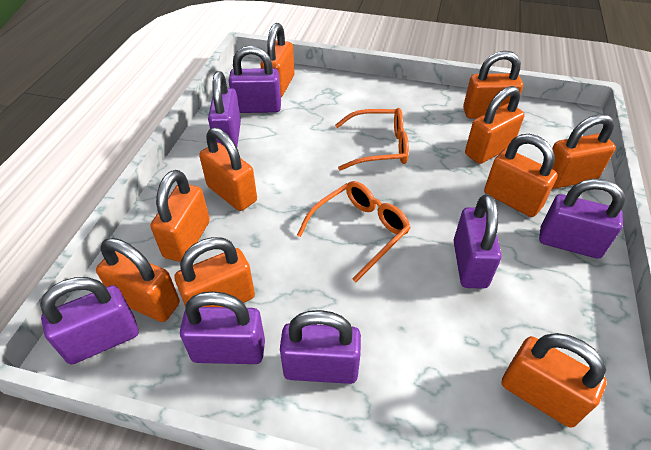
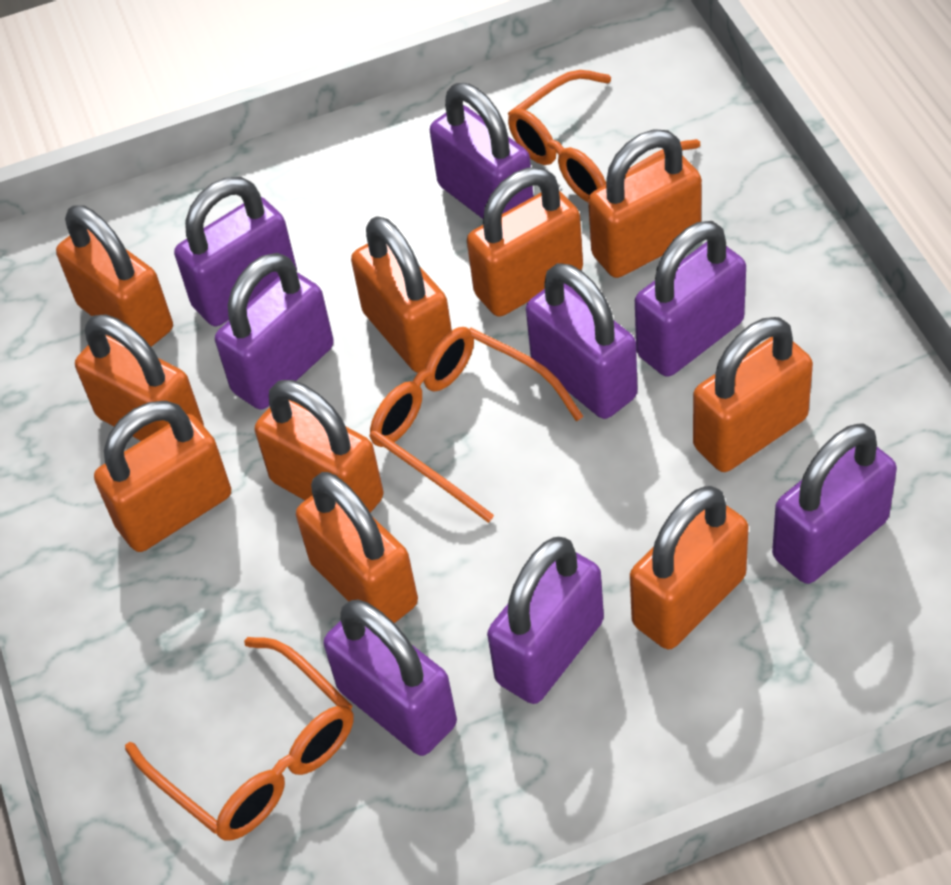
orange glasses: [297,181,411,282] [335,108,409,171] = 2 -> [125,637,354,841] [369,327,584,523] [508,70,700,202] = 3
purple padlock: [40,277,138,365] [180,291,265,364] [208,71,241,147] [229,46,281,113] [280,310,361,384] [453,194,502,289] [539,178,625,259] = 7 -> [174,177,297,326] [215,253,334,410] [324,600,457,756] [430,83,534,219] [487,537,604,704] [526,263,638,419] [635,221,746,377] [772,424,897,584] = 8

